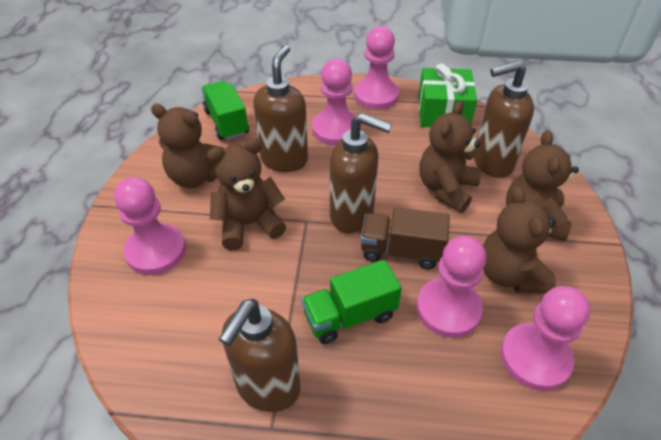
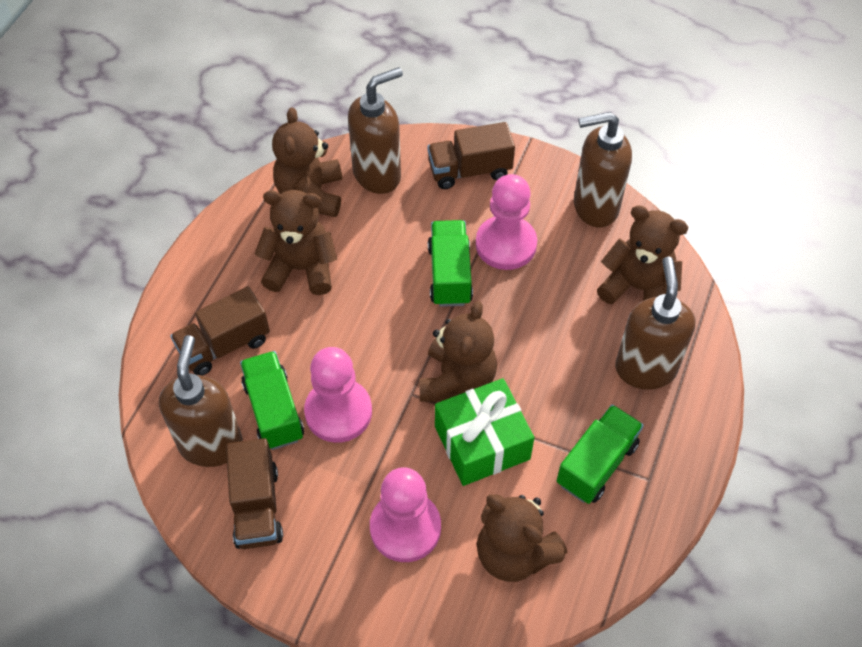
brown truck: [361,207,450,269] = 1 -> [170,286,270,375] [226,438,283,549] [428,122,515,189] = 3
green truck: [202,81,249,140] [302,260,402,344] = 2 -> [240,351,304,450] [428,220,473,307] [557,405,644,504] = 3
pink pawn: [114,177,186,275] [312,59,356,146] [354,26,399,110] [416,236,486,338] [501,286,591,391] = 5 -> [304,347,372,443] [370,467,441,562] [476,174,537,270] = 3

